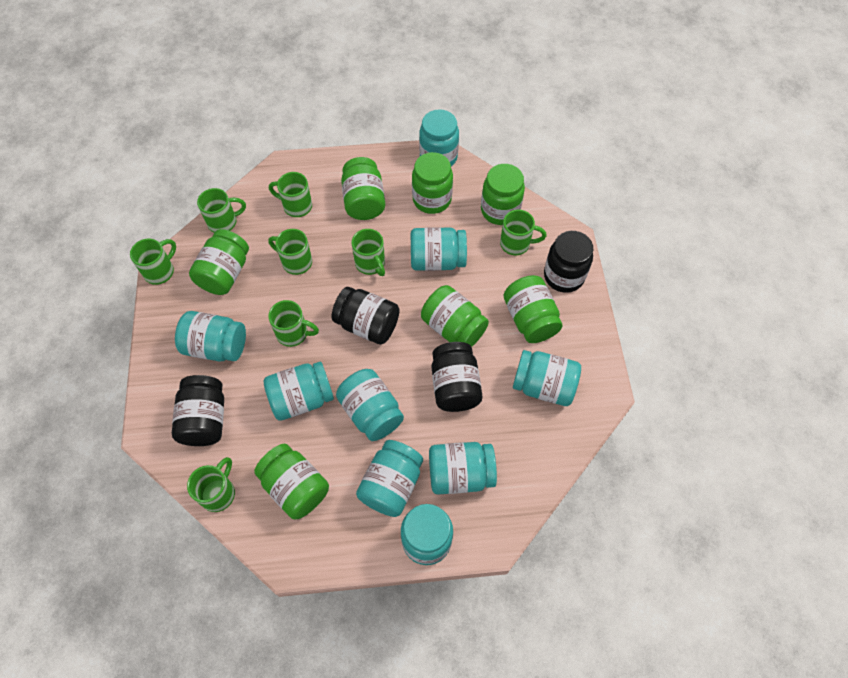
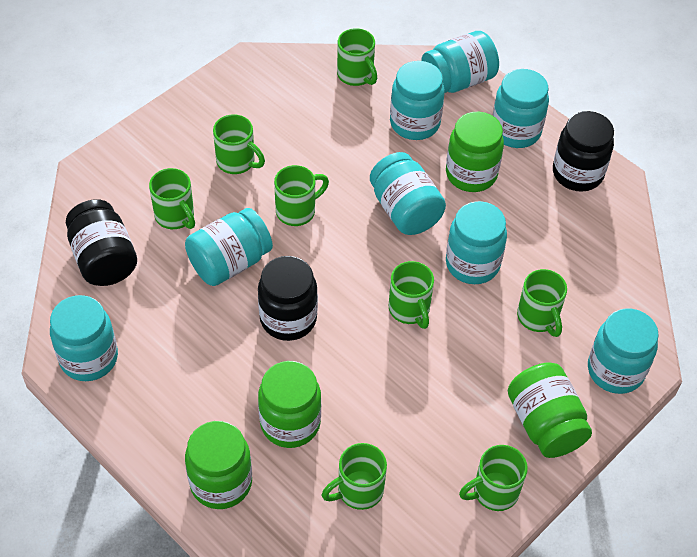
black jar: [172,375,224,446] [332,287,399,344] [432,342,483,412] [544,231,593,293] = 4 -> [66,199,137,286] [258,256,318,341] [553,111,614,192] = 3
green jar: [189,229,249,295] [254,443,329,519] [341,157,385,220] [412,152,453,214] [421,285,489,347] [481,164,525,225] [503,275,563,343] = 7 -> [185,421,252,509] [258,361,321,448] [446,112,504,192] [508,362,592,458] = 4
turquoise jar: [175,311,246,361] [264,362,334,421] [336,369,404,441] [356,440,423,517] [401,504,453,565] [411,227,467,271] [419,109,459,167] [429,442,497,495] [513,350,581,406] = 9 -> [50,295,118,381] [185,208,273,286] [370,152,446,235] [390,61,445,140] [421,31,499,93] [446,201,507,284] [492,69,549,148] [588,308,659,394] = 8

